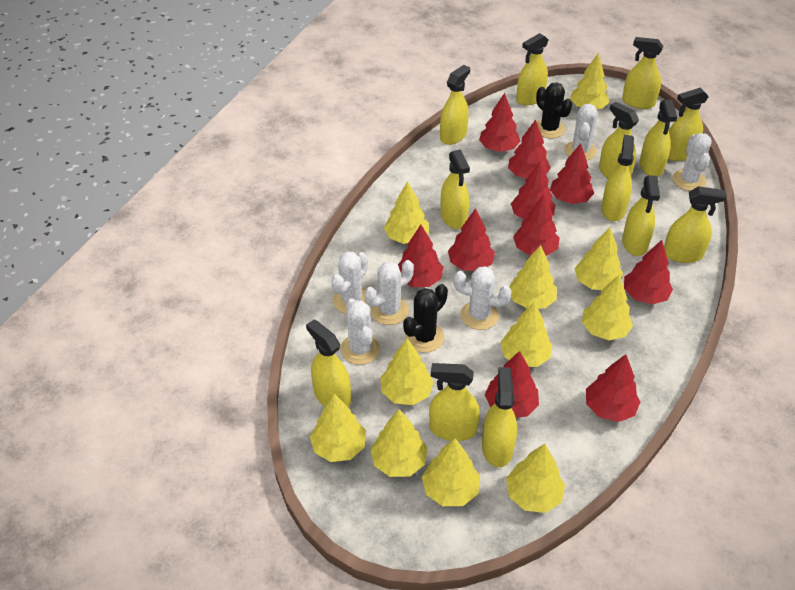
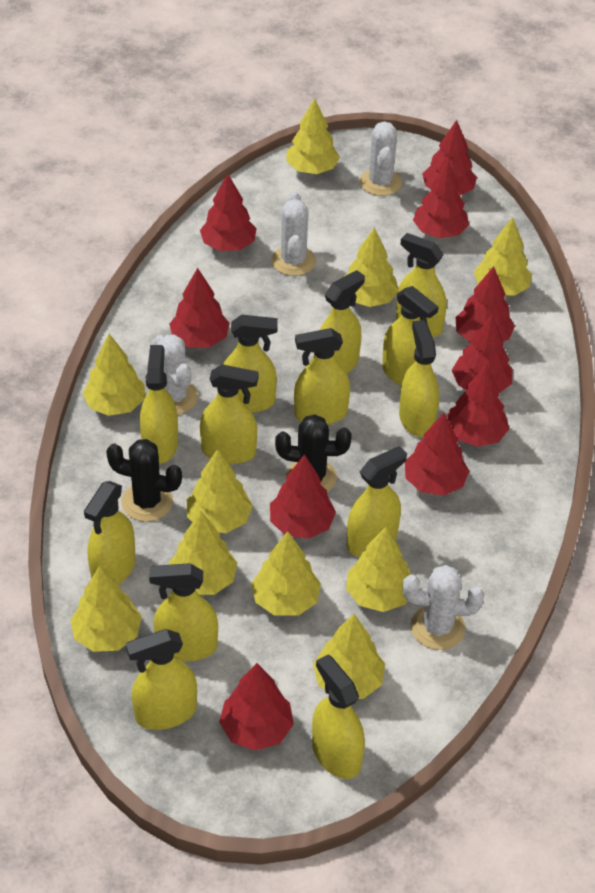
white cactus: [331,251,369,314] [340,298,380,365] [365,260,414,325] [454,266,512,330] [565,104,598,160] [672,133,712,191] = 6 -> [153,334,198,414] [271,191,316,276] [359,121,402,196] [403,565,484,650] = 4
yellow tree: [310,394,366,462] [371,409,428,477] [380,338,434,405] [384,181,429,244] [422,438,480,506] [500,301,552,367] [506,444,565,513] [509,245,557,309] [570,53,609,109] [574,227,623,290] [582,274,633,340] = 11 -> [70,566,142,652] [82,334,145,416] [168,511,237,595] [187,449,253,533] [251,531,321,616] [286,98,340,174] [313,614,385,699] [344,227,398,307] [346,527,411,612] [474,217,532,296] = 10

